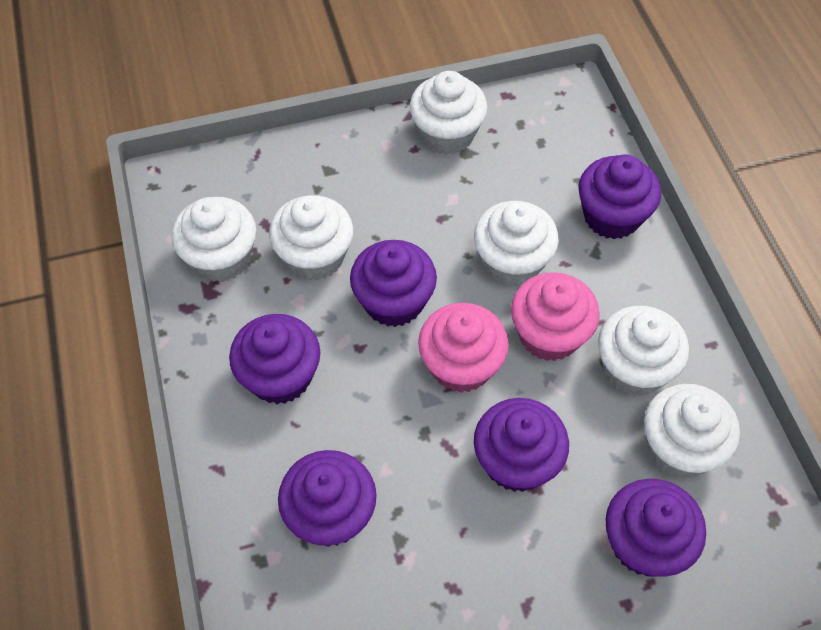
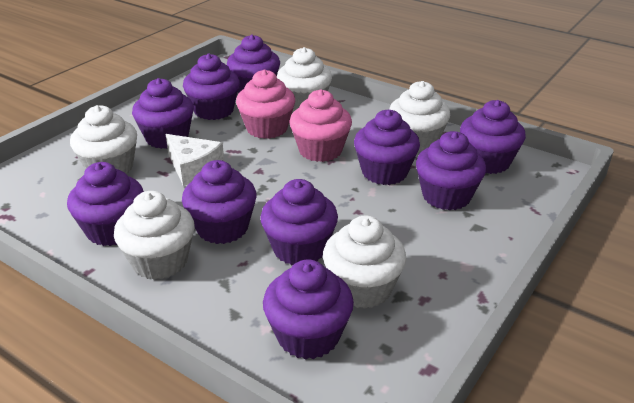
purple cupcake: [229,314,321,404] [278,450,377,547] [350,240,437,327] [474,398,569,492] [578,155,661,239] [605,479,706,577] = 6 -> [67,162,144,246] [132,78,194,149] [182,160,257,244] [183,53,240,120] [227,34,280,93] [260,179,338,265] [263,259,354,360] [354,109,420,185] [416,131,486,211] [460,100,526,174] = 10
white cheese: none = 0 -> [165,134,224,186] = 1
white cupcake: [171,197,256,282] [269,195,353,281] [410,71,487,155] [474,201,559,286] [598,306,689,396] [644,384,740,477] = 6 -> [70,105,137,173] [114,191,195,280] [277,47,332,111] [323,216,406,309] [389,81,450,152] = 5

